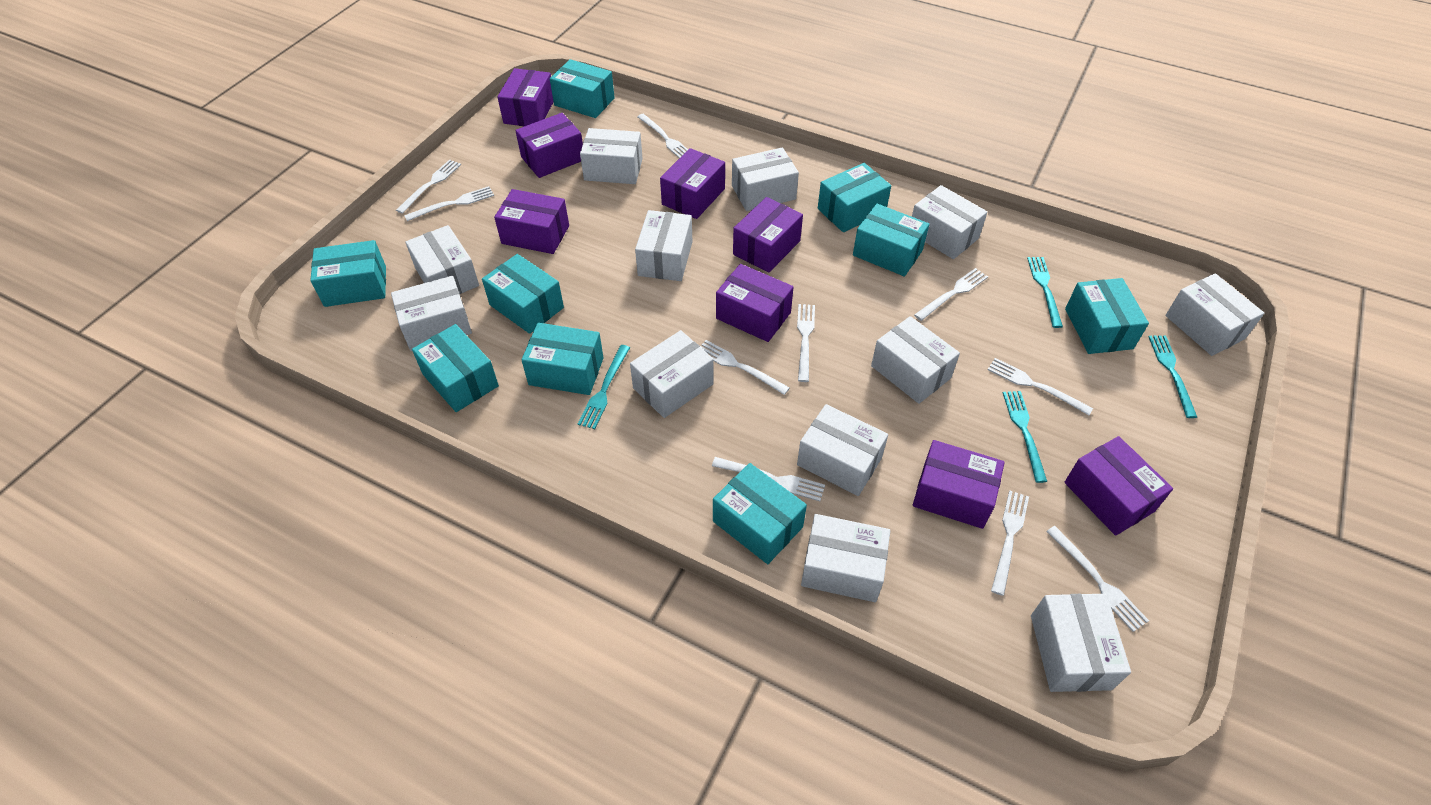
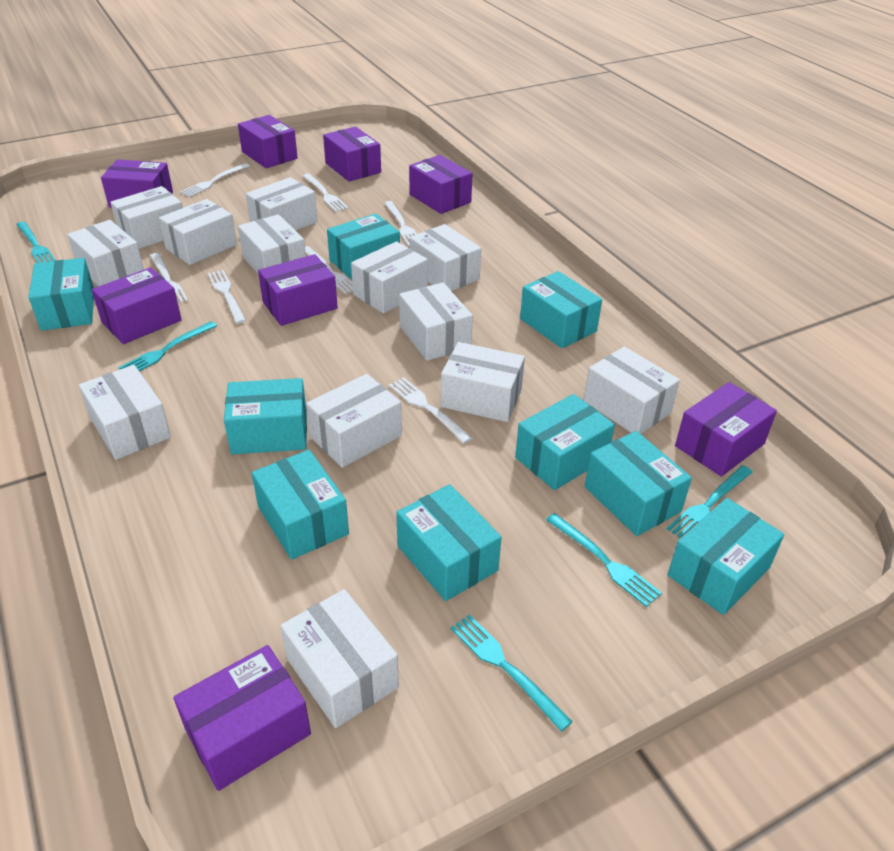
turquoise fork: [578,345,630,429] [1003,391,1047,483] [1027,257,1063,328] [1148,335,1197,418] = 4 -> [16,221,56,263] [118,321,217,372] [451,614,573,732] [546,513,662,607] [667,465,753,538] = 5
white box: [391,276,472,351] [405,225,479,294] [580,128,643,184] [630,330,714,418] [635,210,692,281] [732,148,799,211] [797,404,888,496] [801,514,890,602] [871,316,960,404] [912,185,987,259] [1031,594,1131,692] [1165,273,1264,356] = 12 -> [67,220,144,286] [79,365,171,460] [110,186,183,249] [159,199,237,265] [238,214,306,273] [246,177,318,231] [281,589,399,728] [306,374,402,468] [351,241,428,314] [399,282,473,361] [409,224,481,291] [441,342,525,422] [584,346,680,434] = 13
white fork: [396,159,461,214] [404,186,494,221] [637,114,688,158] [700,340,790,395] [712,457,825,501] [797,304,815,382] [914,268,988,321] [987,358,1093,415] [991,491,1029,596] [1046,526,1149,632] = 10 -> [150,253,188,303] [180,163,250,197] [207,270,246,324] [303,173,348,212] [305,246,353,294] [384,201,417,246] [389,377,472,443] = 7

